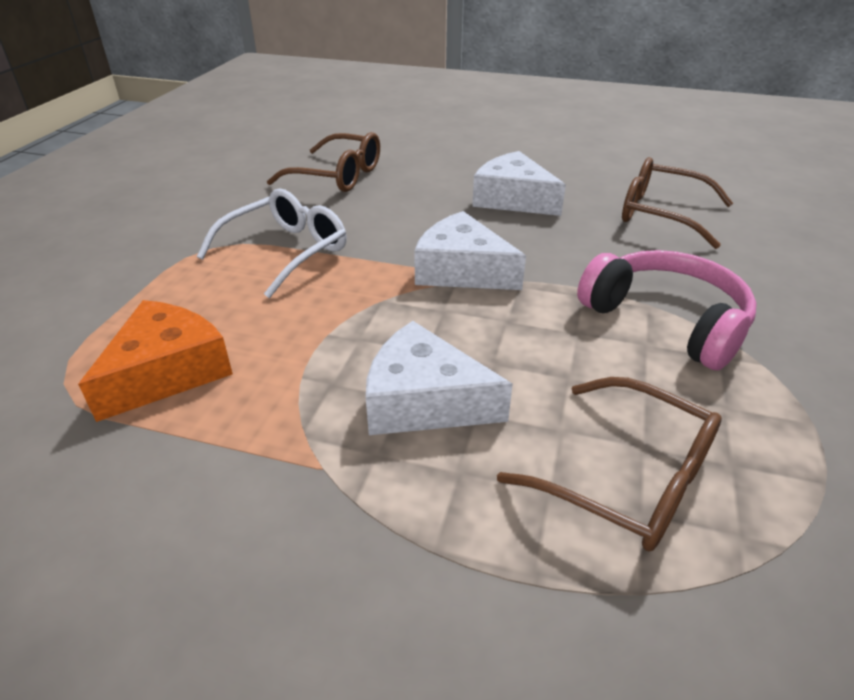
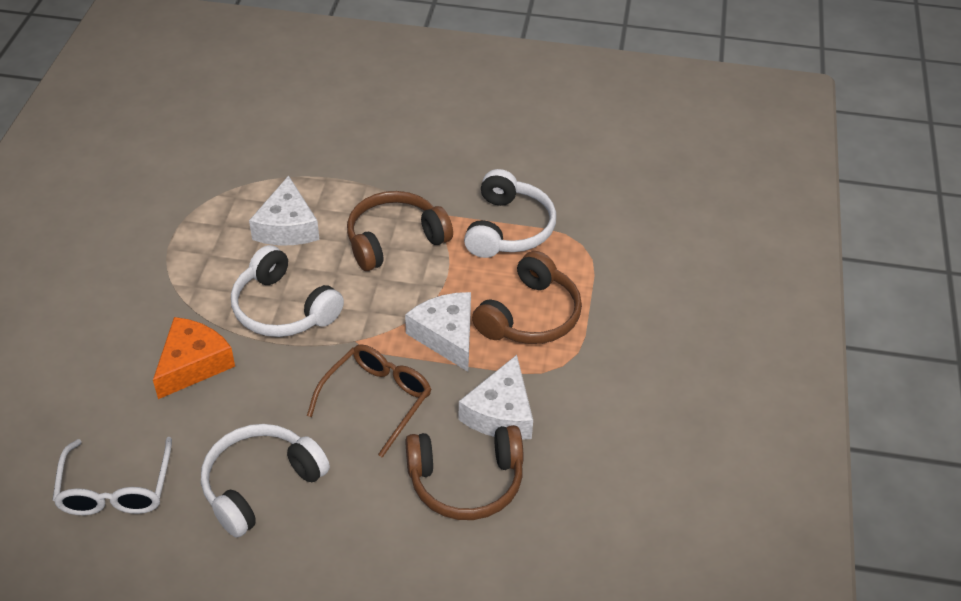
brown glasses: [267,132,380,192] [497,377,722,552] [622,157,733,249] = 3 -> [307,344,431,458] = 1
brown headphones: none = 0 -> [347,191,453,271] [405,425,524,520] [472,251,582,344] = 3
pink headphones: [577,250,756,371] = 1 -> none = 0
white headphones: none = 0 -> [201,424,330,537] [231,245,344,337] [464,169,556,258] = 3

